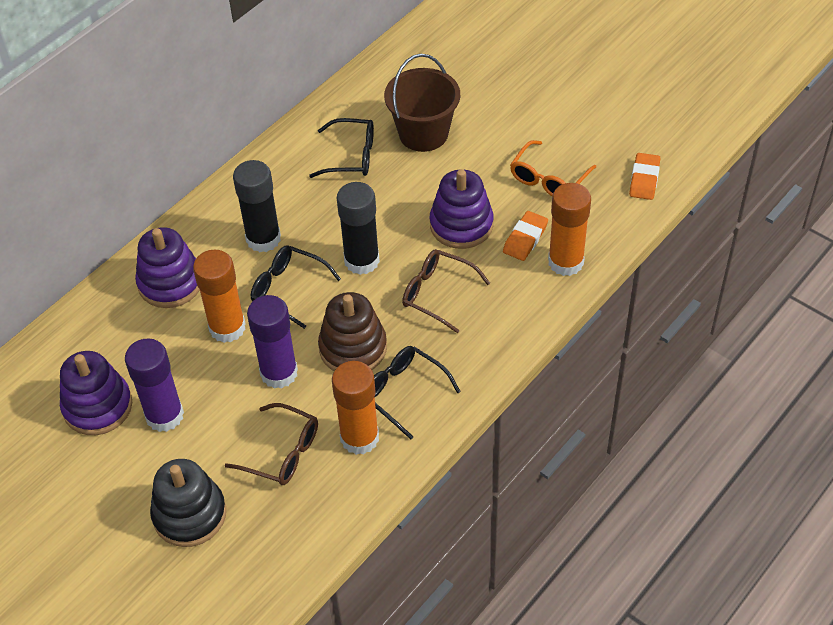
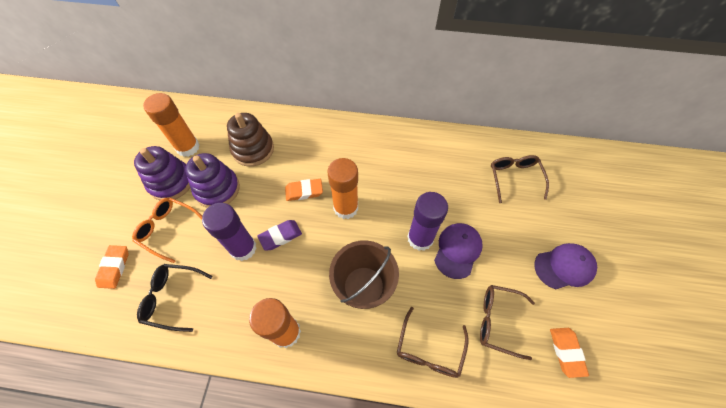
black glasses: [251,245,341,329] [309,118,374,178] [374,346,461,440] = 3 -> [137,264,213,332] = 1
black glue stick: [233,160,281,252] [337,182,380,275] = 2 -> none = 0
black stacking toy: [150,459,226,547] = 1 -> none = 0
brown glasses: [225,403,318,485] [402,249,490,333] = 2 -> [397,307,468,378] [480,285,535,360] [491,155,549,203] = 3
orange eraser: [503,211,548,261] [629,153,660,200] = 2 -> [95,245,129,289] [285,179,323,201] [550,328,589,378] = 3
purple cap: none = 0 -> [434,223,483,279] [534,243,597,289] = 2
purple eraser: none = 0 -> [257,220,302,250] = 1
purple stacking toy: [60,351,132,435] [135,227,200,308] [430,169,494,249] = 3 -> [134,146,190,200] [185,153,240,208] = 2

